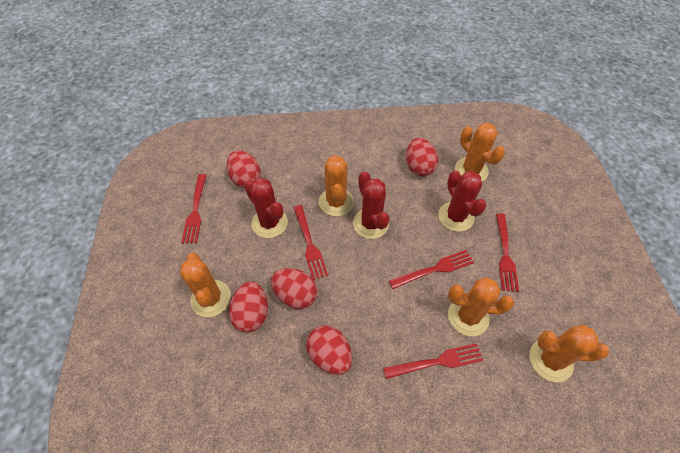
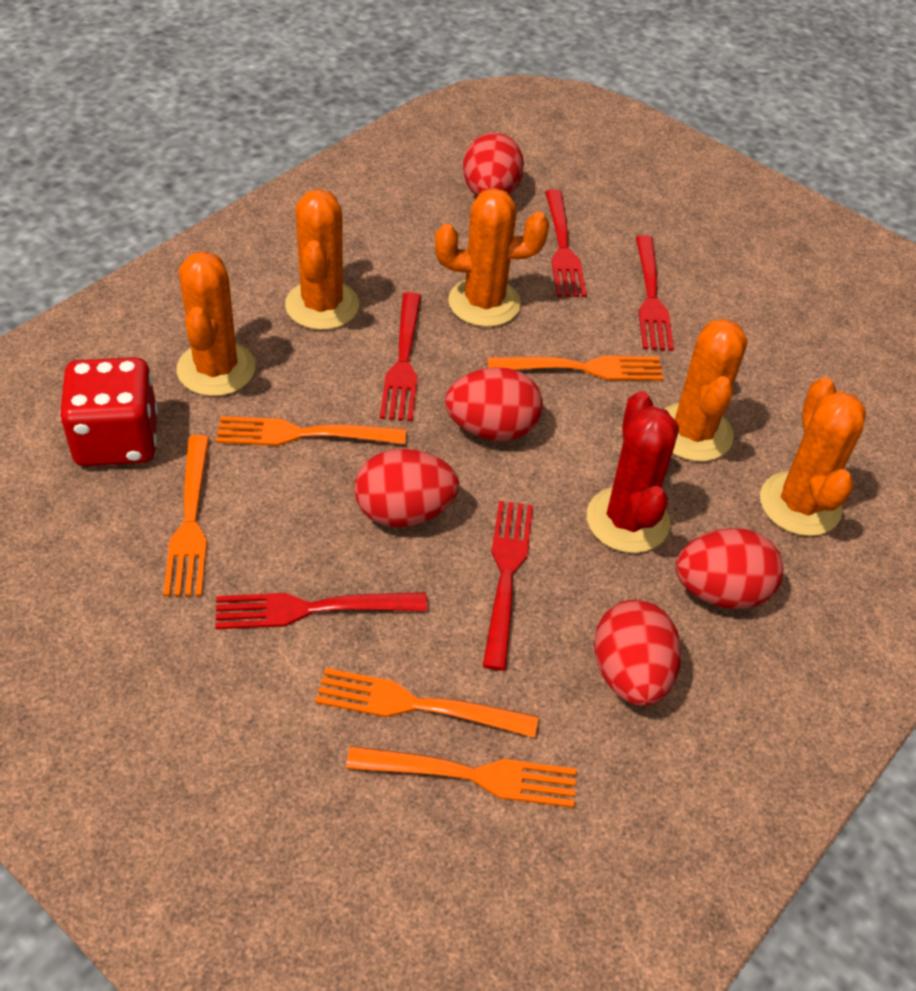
orange fork: none = 0 -> [164,435,209,596] [216,416,406,446] [315,668,538,738] [346,746,576,808] [488,356,663,381] = 5
red cactus: [245,177,288,238] [353,171,389,239] [438,171,486,232] = 3 -> [587,391,679,553] = 1
red dice: none = 0 -> [60,357,158,466] = 1

